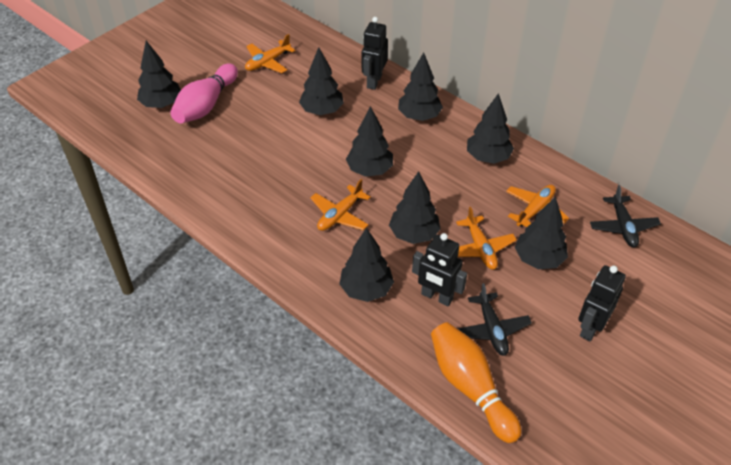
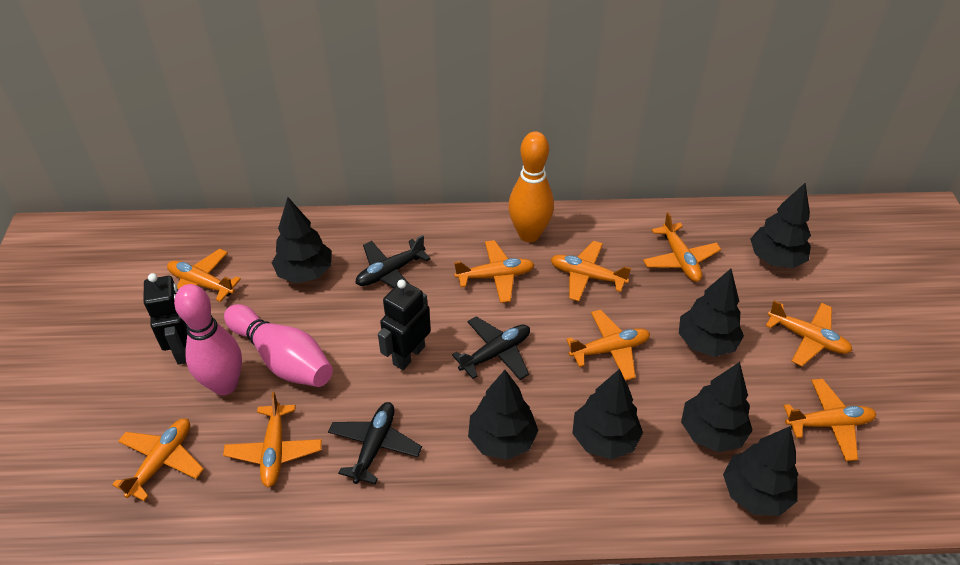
black plane: [457,283,532,356] [590,185,661,248] = 2 -> [328,402,422,484] [356,235,431,288] [452,316,530,380] = 3
black robot: [362,17,388,90] [412,233,467,306] [578,265,626,341] = 3 -> [144,273,187,365] [378,280,431,370] = 2
black tree: [137,41,181,108] [299,47,344,115] [339,228,394,302] [346,106,393,177] [389,171,440,244] [398,52,443,121] [467,93,514,164] [515,196,568,269] = 8 -> [272,197,331,283] [468,370,539,460] [572,369,643,460] [679,269,744,357] [681,362,753,452] [723,426,799,516] [750,183,811,268] = 7
orange plane: [245,34,295,73] [310,179,371,231] [456,207,517,270] [506,185,569,227] = 4 -> [112,419,204,501] [167,249,241,302] [223,392,322,488] [454,240,535,303] [551,241,631,301] [566,310,650,381] [643,212,721,282] [766,300,853,366] [784,379,876,461] = 9
pink bowling pin: [170,64,238,124] = 1 -> [174,284,242,395] [224,304,333,387] = 2

